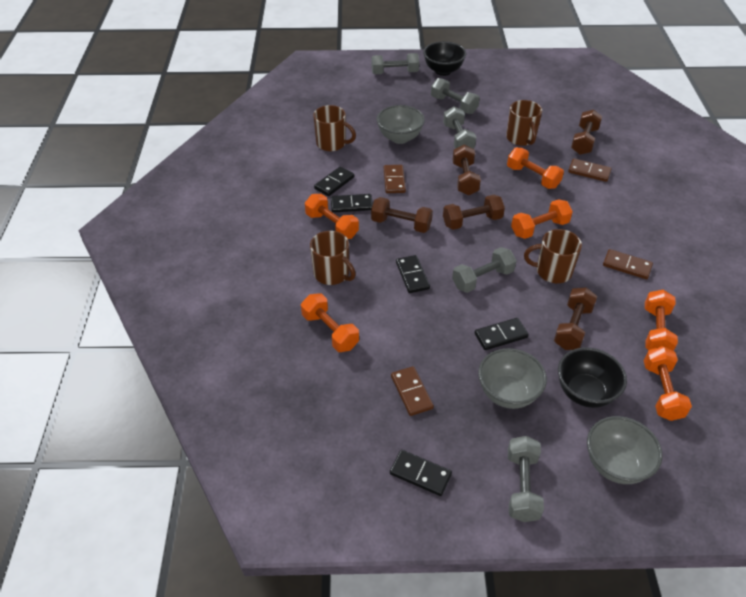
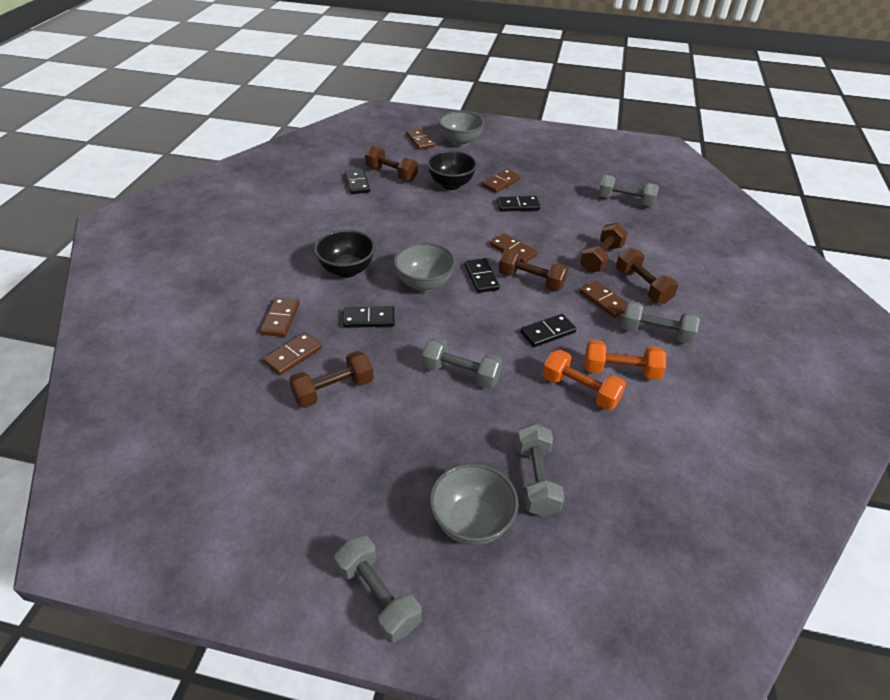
brown domino: [384,165,406,193] [391,366,434,416] [568,159,612,182] [603,249,653,279] = 4 -> [260,298,300,337] [263,332,322,375] [406,128,435,150] [482,169,520,193] [490,233,538,263] [580,281,627,318] = 6
brown mug: [310,231,356,285] [313,105,356,151] [506,100,542,146] [524,229,582,283] = 4 -> none = 0
orange dumbbell: [301,293,359,352] [305,194,359,239] [507,147,564,189] [511,199,573,239] [644,346,692,421] [645,290,678,351] = 6 -> [542,350,626,411] [584,340,666,380] = 2

